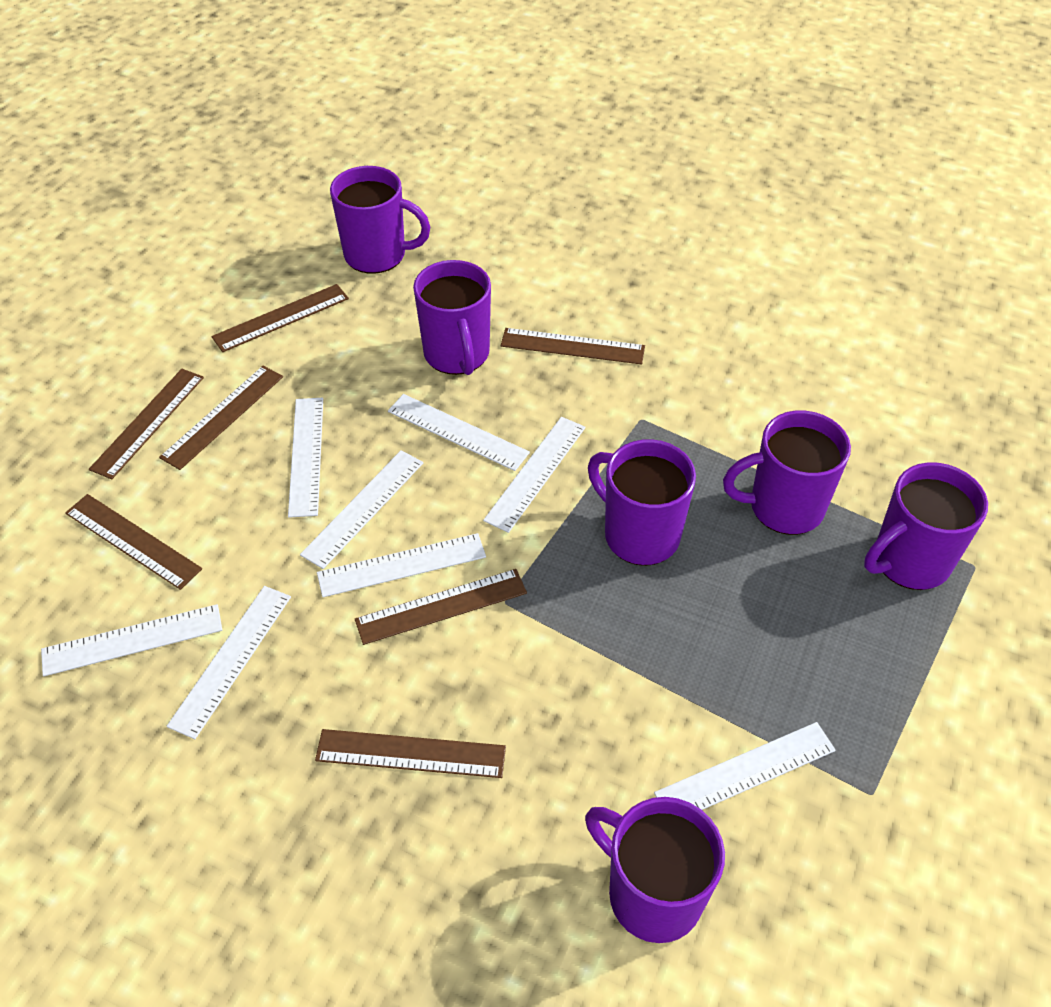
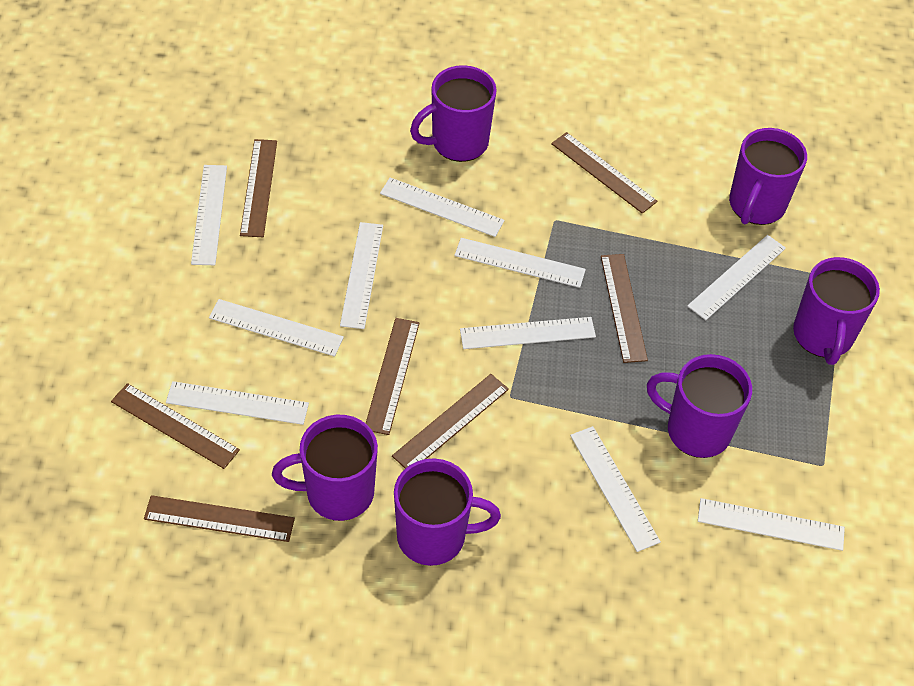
white ruler: [41,604,222,676] [166,586,291,739] [288,398,323,518] [300,450,423,569] [317,533,486,597] [388,394,530,471] [483,417,586,533] [654,722,836,810] = 8 -> [166,381,309,425] [191,165,227,265] [209,299,344,357] [340,222,383,329] [380,177,505,237] [454,238,586,288] [460,317,596,349] [570,426,661,552] [687,235,786,320] [698,498,845,551] = 10

